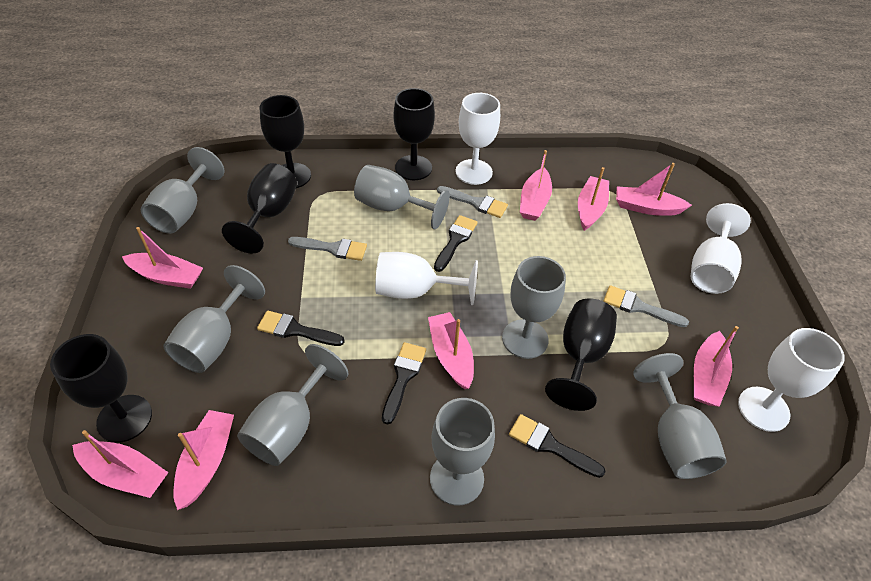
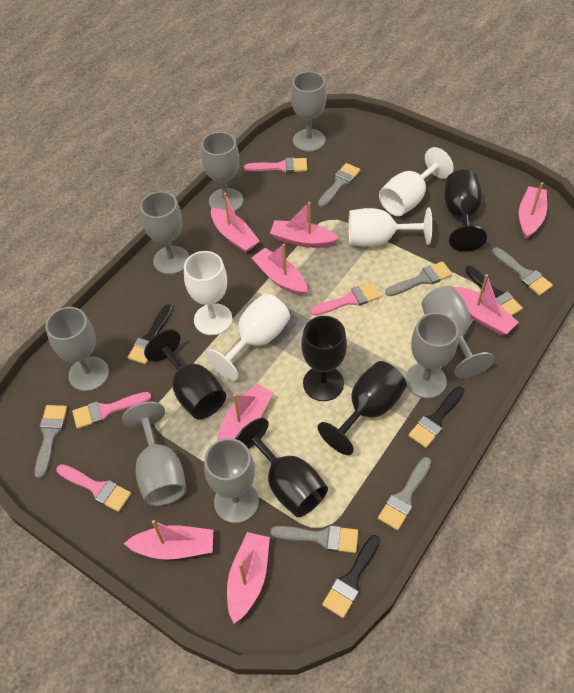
grey brush: [288,237,367,261] [437,186,508,218] [603,285,689,327] = 3 -> [34,405,67,479] [270,525,358,553] [318,163,360,208] [378,457,431,530] [385,261,452,296] [492,247,553,296] = 6
grey goblet: [141,147,224,234] [163,265,265,373] [237,344,348,466] [354,165,450,230] [430,398,495,506] [502,256,566,359] [633,353,727,479] = 7 -> [45,307,109,391] [122,402,186,506] [140,191,189,275] [201,132,243,212] [204,438,259,523] [291,71,327,152] [405,312,458,399] [422,286,494,379] = 8
pink brush: none = 0 -> [57,464,131,512] [72,392,151,429] [244,157,307,173] [310,283,381,316] = 4

